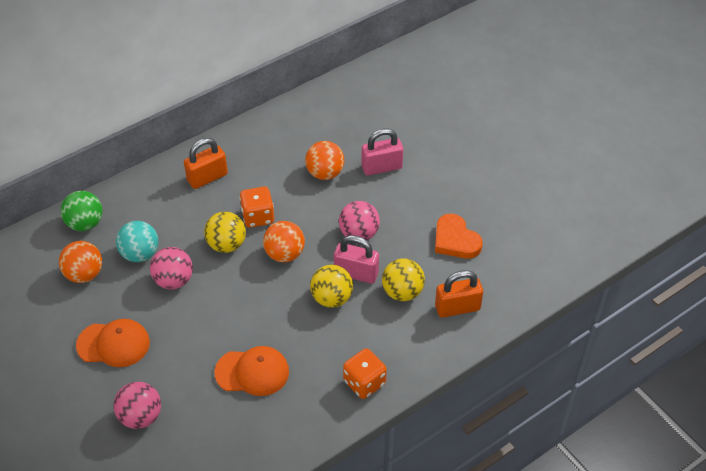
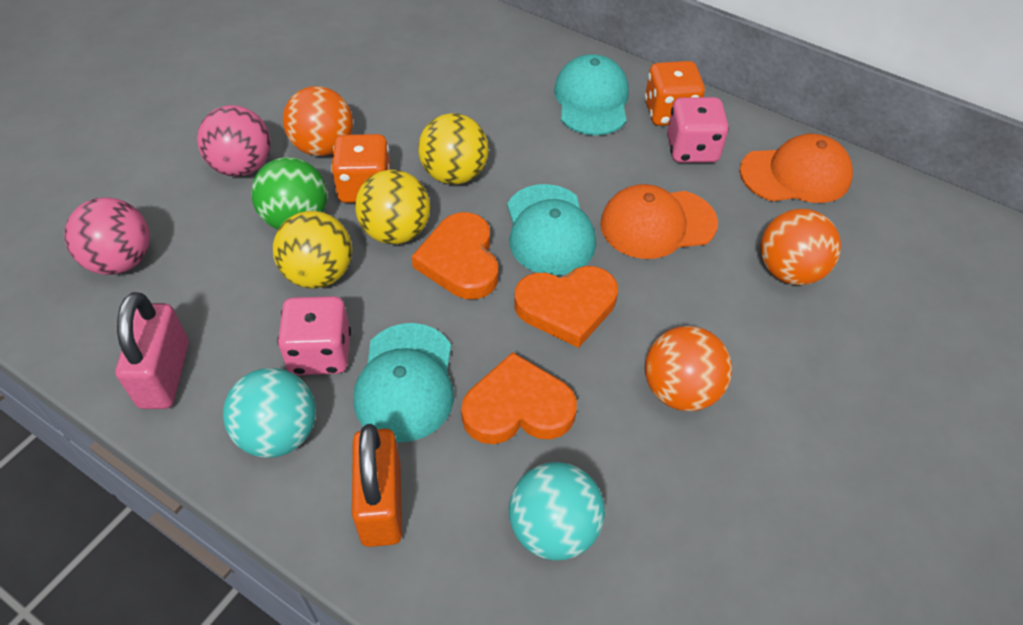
orange heart: [435,214,483,259] = 1 -> [412,212,498,299] [461,352,577,444] [514,266,618,348] = 3
orange padlock: [184,138,228,189] [435,270,483,318] = 2 -> [352,424,402,547] = 1
pink ball: [114,382,161,429] [150,247,193,289] [339,201,380,240] = 3 -> [64,197,150,275] [197,105,271,177] = 2
pink dice: none = 0 -> [277,296,351,375] [667,97,729,163] = 2
pink padlock: [334,235,379,284] [362,128,403,175] = 2 -> [115,292,189,409] = 1
turquoise ball: [116,221,158,262] = 1 -> [223,368,316,458] [509,462,605,560] = 2
turquoise cap: none = 0 -> [354,323,454,442] [507,184,596,275] [554,54,629,135] = 3

